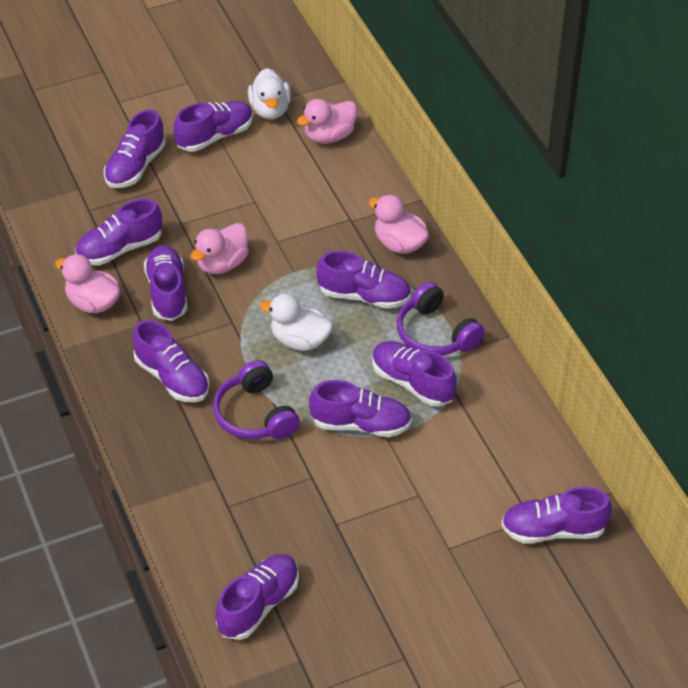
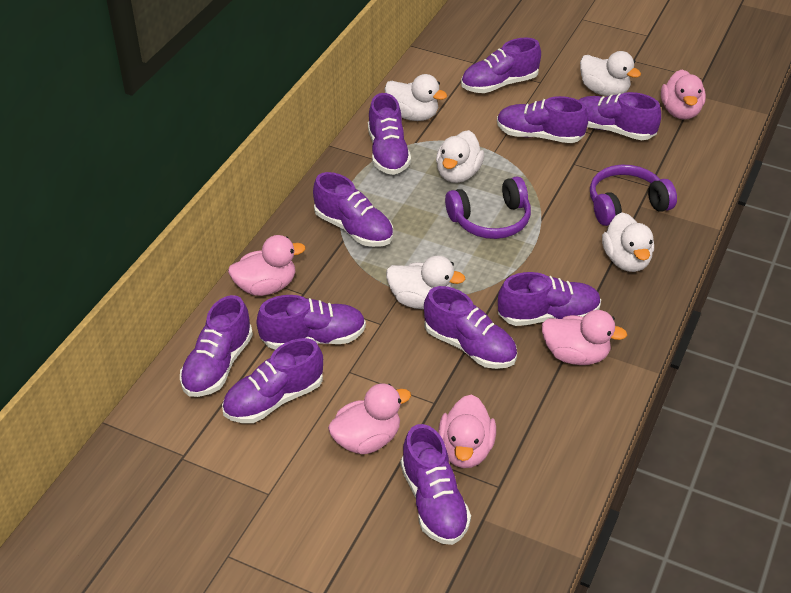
pink duck: [55,254,120,313] [191,223,249,274] [297,99,357,144] [369,195,429,254] = 4 -> [228,235,306,296] [328,384,411,454] [438,395,496,468] [542,310,627,365] [661,69,706,120] = 5
purple shoe: [75,198,162,265] [104,109,166,188] [132,320,210,402] [144,245,188,321] [173,101,253,152] [215,554,299,640] [309,380,412,437] [317,251,411,309] [372,341,456,407] [501,487,612,543] = 10 -> [180,295,253,397] [222,338,323,423] [256,295,366,350] [313,172,393,247] [368,93,411,175] [401,424,471,545] [424,286,517,369] [461,37,541,93] [497,96,588,143] [498,272,601,326] [579,92,661,140] = 11
white duck: [248,68,291,120] [260,294,333,351] = 2 -> [385,74,447,121] [386,256,465,310] [436,130,484,183] [580,51,641,96] [602,212,654,272] = 5

